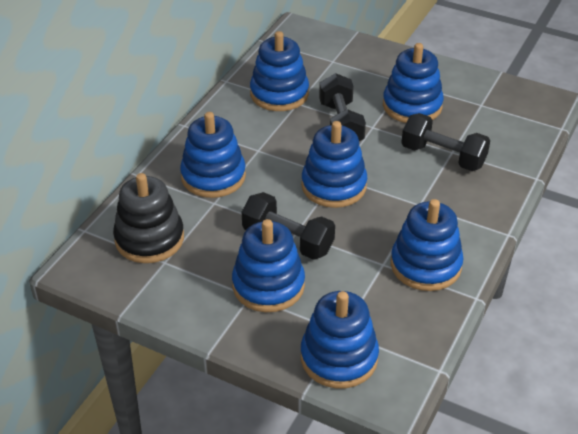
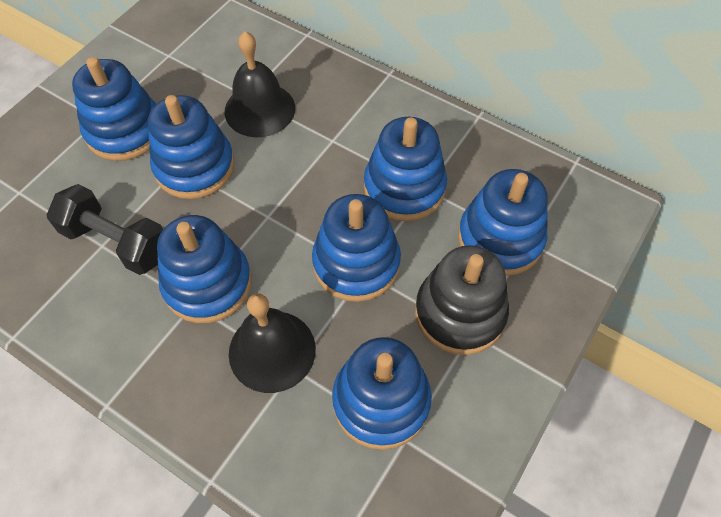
black bell: none = 0 -> [225,31,295,137] [229,293,316,393] = 2
black dumbbell: [242,192,335,260] [319,73,366,141] [401,113,490,171] = 3 -> [47,184,163,275] = 1

